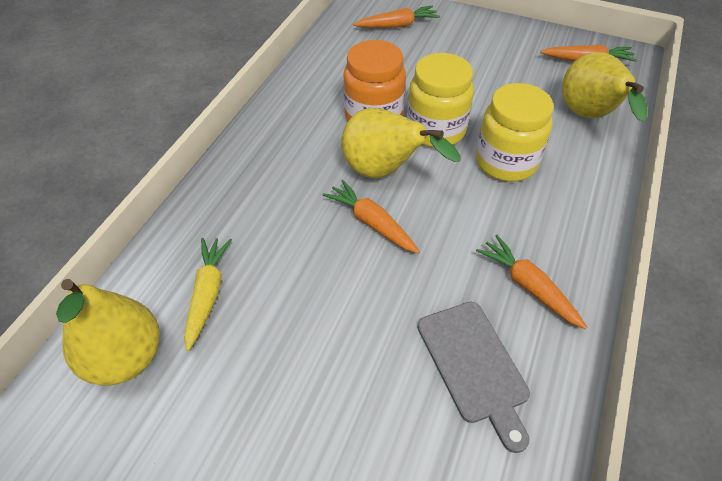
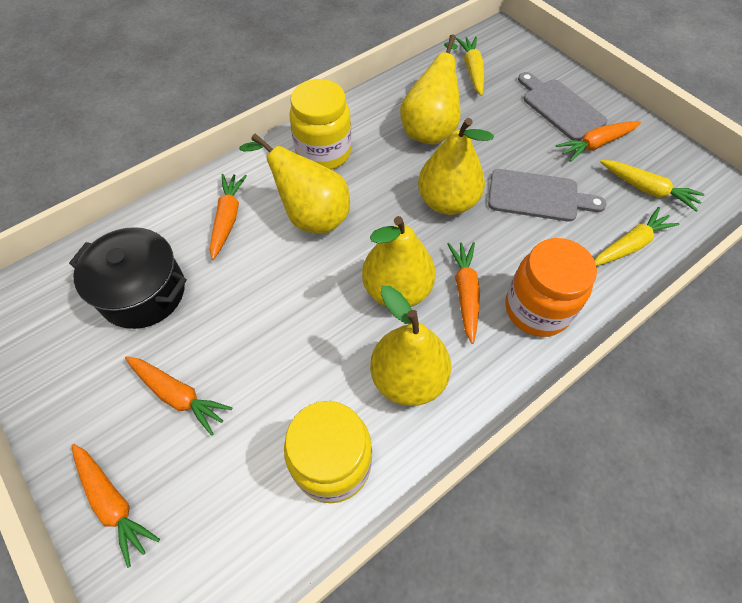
black pot: none = 0 -> [69,227,187,329] = 1
grey cutting board: [418,302,530,453] = 1 -> [488,169,607,222] [518,72,608,141] = 2
orange carrot: [323,180,420,253] [353,6,440,28] [476,235,588,329] [540,45,637,62] = 4 -> [71,444,160,568] [125,356,232,436] [210,174,247,260] [447,242,480,344] [556,121,641,162] = 5
yellow carrot: [184,238,232,351] = 1 -> [456,37,484,96] [595,207,679,266] [600,160,705,212] = 3
yellow pear: [56,279,160,386] [341,108,461,178] [562,52,648,122] = 3 -> [239,134,350,234] [362,216,436,307] [370,286,451,406] [400,35,461,144] [418,118,494,215] = 5

